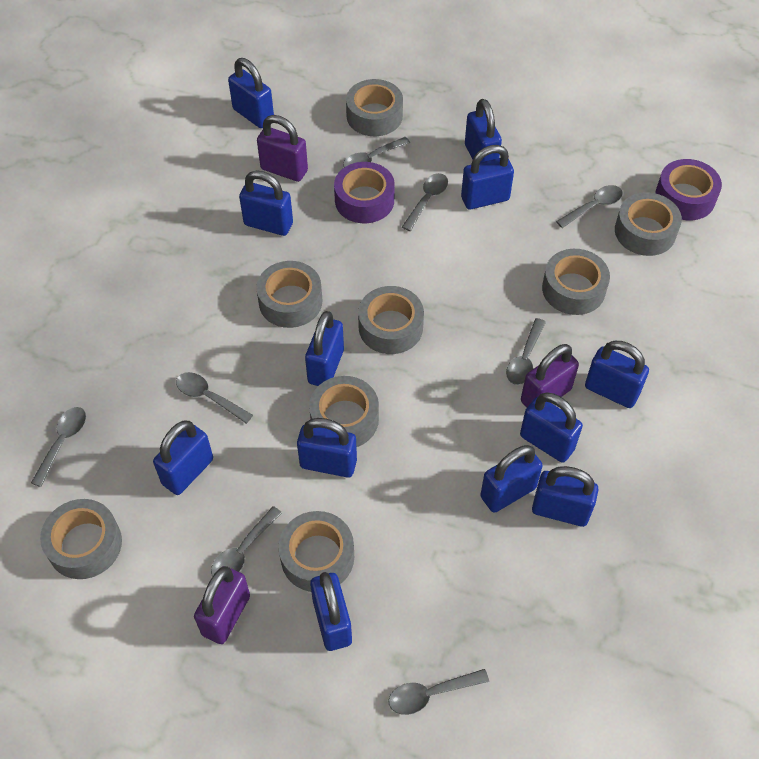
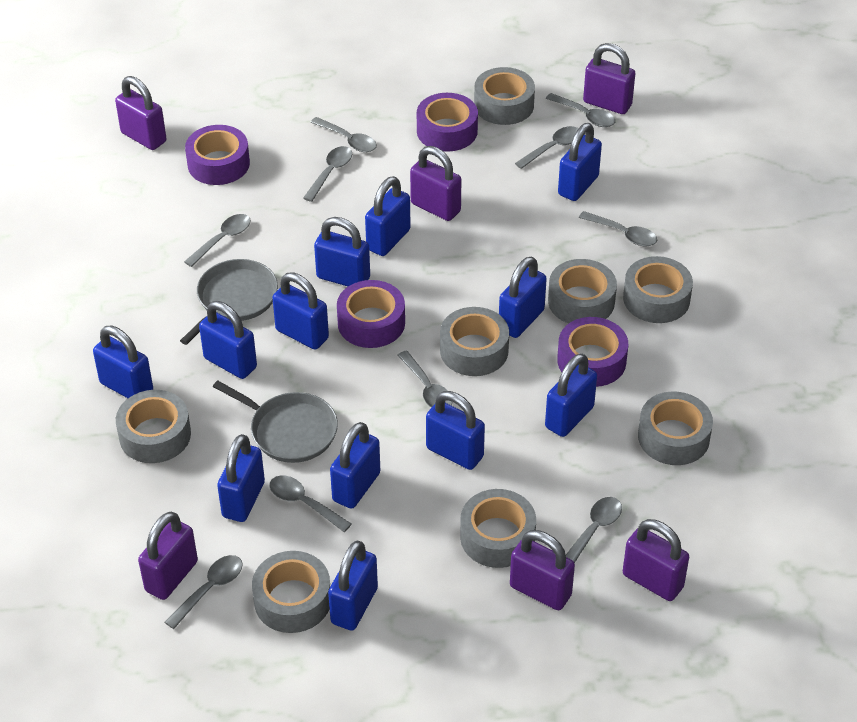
grey pan: none = 0 -> [180,259,278,345] [213,380,338,463] = 2
grey spoon: [31,407,86,487] [176,372,253,424] [211,506,282,577] [343,137,410,167] [388,669,489,715] [402,173,448,231] [506,318,546,385] [556,185,623,228] = 8 -> [165,555,243,629] [184,214,251,267] [269,476,351,532] [303,146,352,202] [310,117,377,152] [397,350,452,408] [515,126,579,169] [546,93,615,127] [566,497,622,563] [579,211,657,246] = 10
purple padlock: [194,566,250,644] [257,115,308,182] [521,344,579,407] = 3 -> [115,76,167,150] [138,512,198,600] [410,146,461,221] [510,530,575,610] [583,43,635,114] [623,519,689,601] = 6
purple tape: [334,162,395,223] [655,159,722,220] = 2 -> [185,125,250,185] [337,280,405,348] [417,93,478,152] [557,317,628,387] = 4

